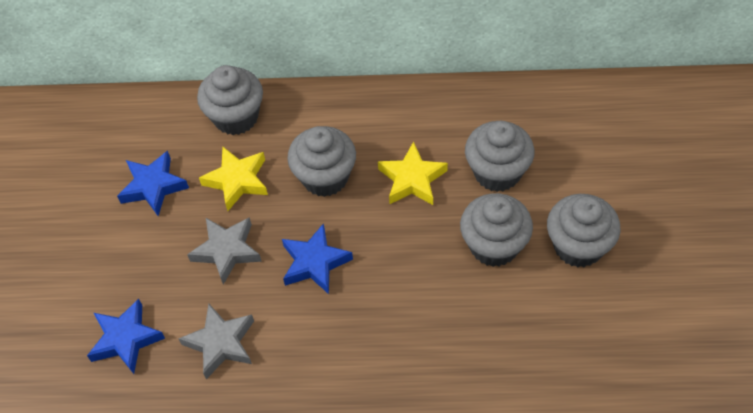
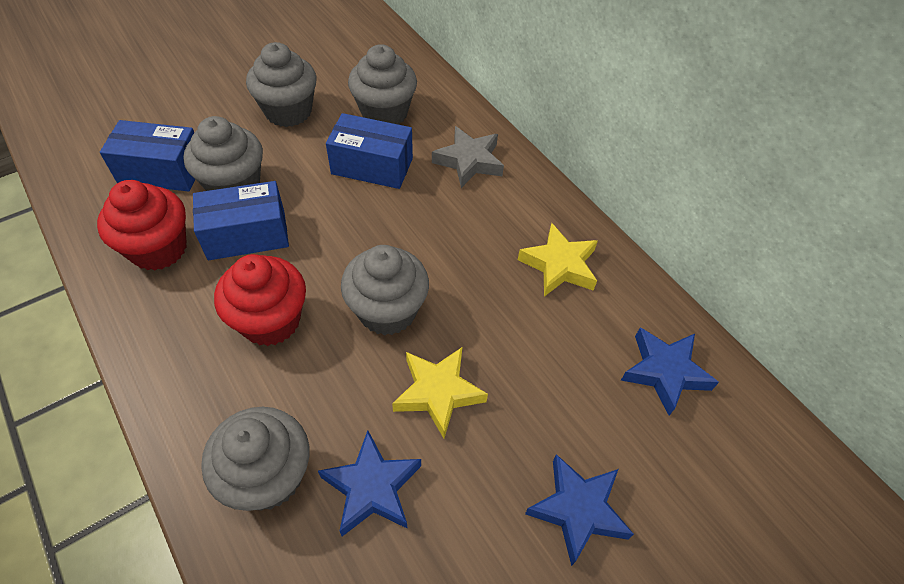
blue box: none = 0 -> [100,120,195,191] [193,181,289,260] [326,113,413,189] = 3
grey star: [178,304,254,379] [187,217,262,285] = 2 -> [432,126,504,188] = 1
red cupcake: none = 0 -> [97,180,187,271] [214,254,306,346] = 2

